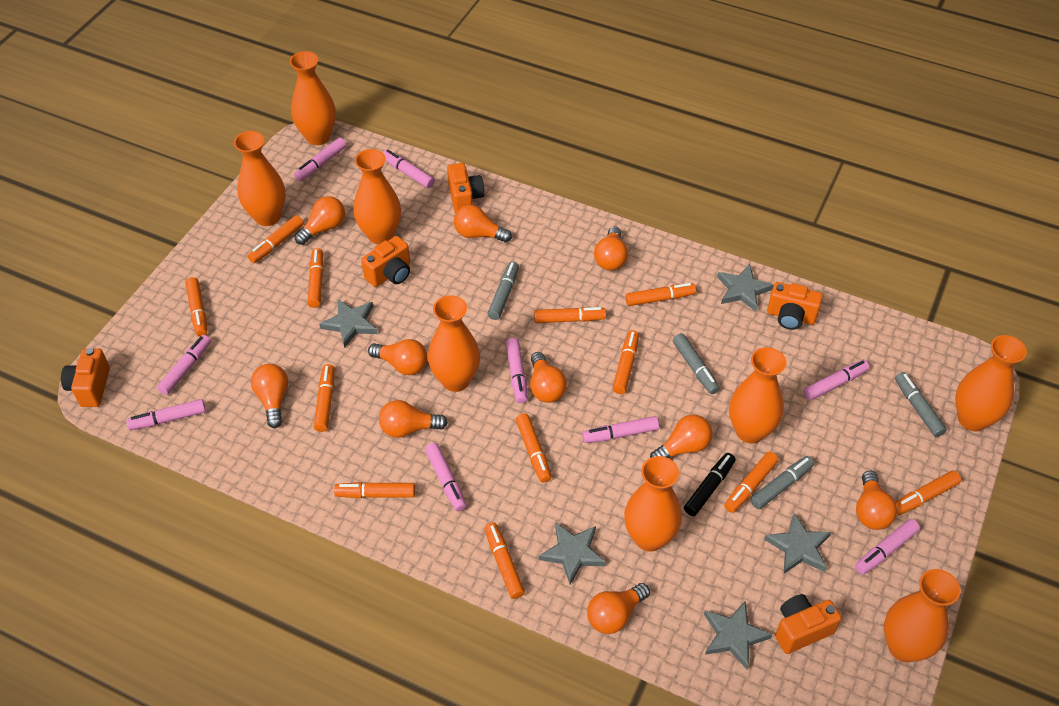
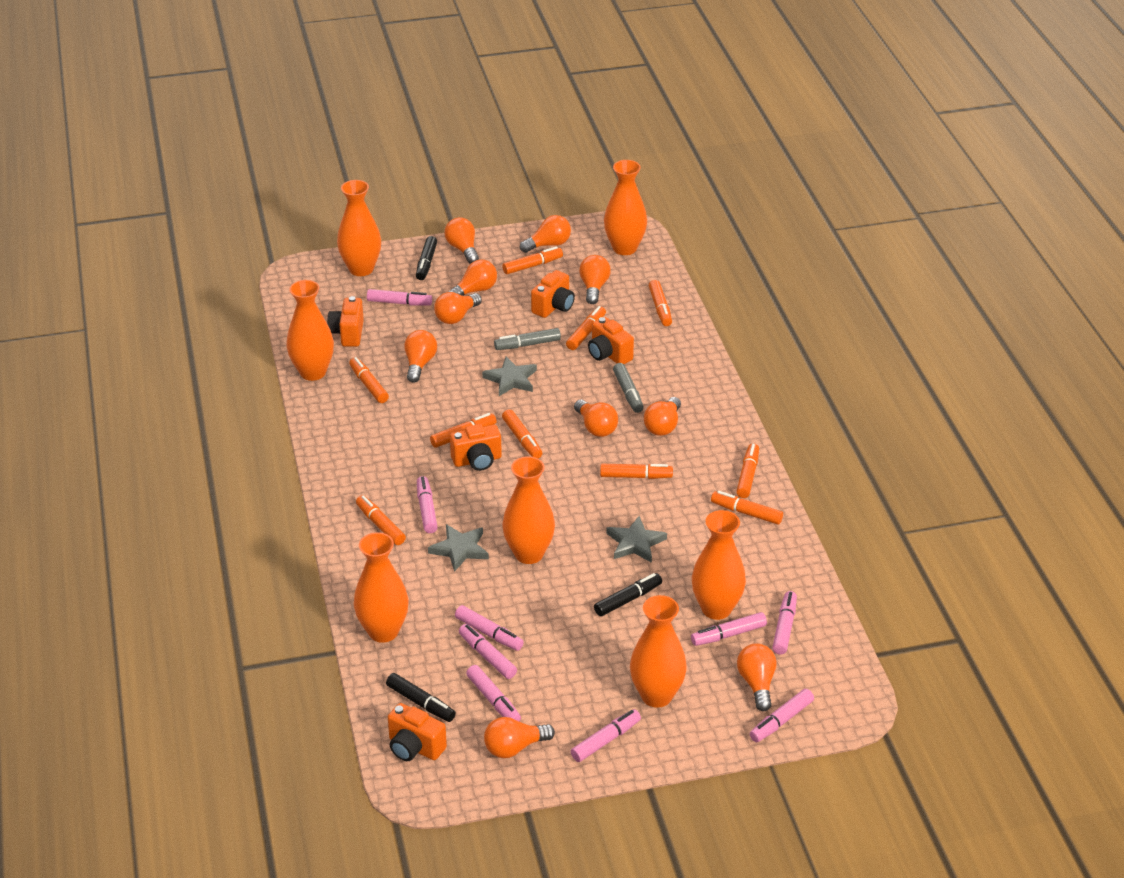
black marker: [684,453,735,516] = 1 -> [386,673,456,722] [416,236,437,280] [594,573,662,616] = 3
grey marker: [488,261,519,320] [673,333,720,394] [750,456,814,509] [895,372,947,437] = 4 -> [494,328,561,350] [613,363,644,413] = 2
grey star: [319,299,378,348] [539,522,606,584] [704,602,773,669] [717,264,774,312] [764,513,831,574] = 5 -> [428,524,489,572] [482,357,537,396] [606,516,667,563] = 3
orange marker: [185,277,207,337] [248,215,304,263] [307,248,324,308] [314,364,334,432] [334,482,415,498] [485,522,525,599] [516,413,552,483] [534,307,606,323] [613,330,639,394] [625,283,696,306] [724,451,779,513] [895,471,961,515] = 12 -> [349,357,389,403] [356,495,406,545] [430,413,497,448] [502,246,563,274] [502,409,542,458] [566,306,606,350] [600,464,673,479] [649,280,672,326] [711,491,783,524] [736,443,759,498] = 10
orange vase: [234,131,286,226] [290,51,336,145] [354,149,401,245] [428,295,480,392] [624,456,682,552] [729,347,786,444] [884,569,960,662] [955,335,1027,431] = 8 -> [286,280,334,381] [337,180,381,276] [354,532,409,643] [502,456,555,564] [604,160,647,255] [630,595,687,708] [692,510,746,620] = 7

